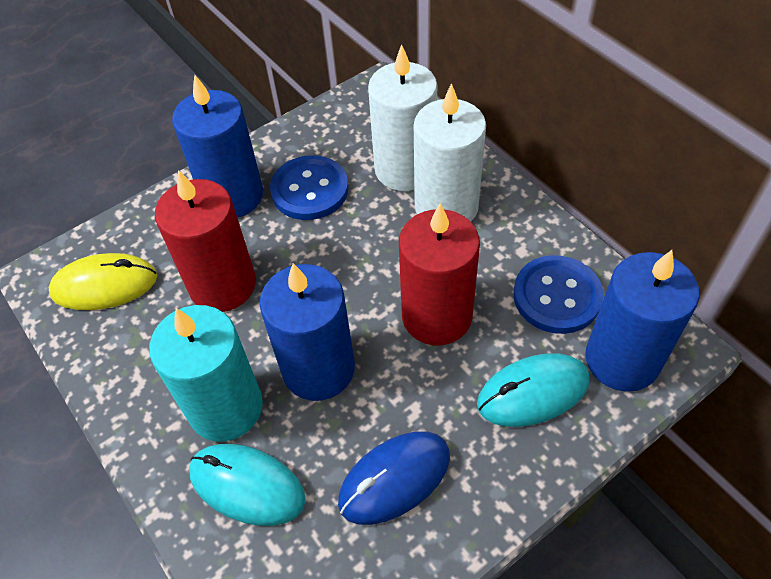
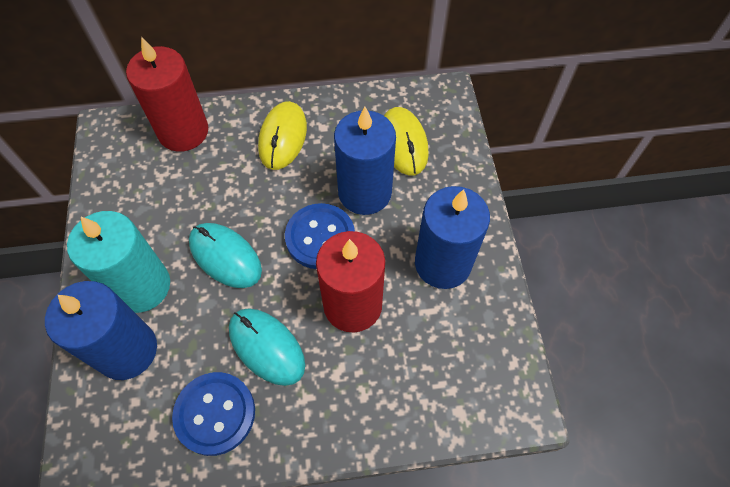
blue mouse: [338,431,450,525] = 1 -> none = 0
white candle: [368,44,437,191] [414,83,486,222] = 2 -> none = 0
yellow mouse: [48,253,157,310] = 1 -> [258,101,307,170] [384,107,429,175] = 2

